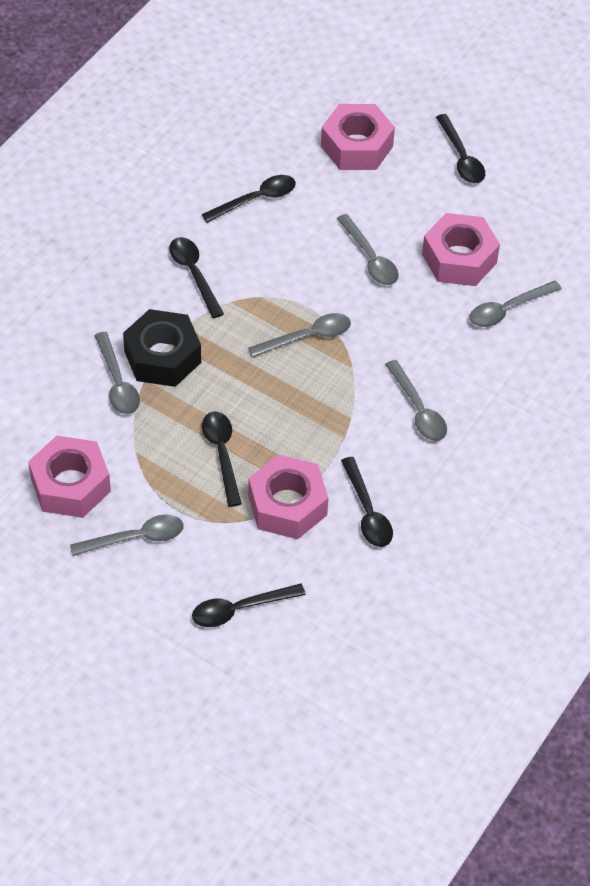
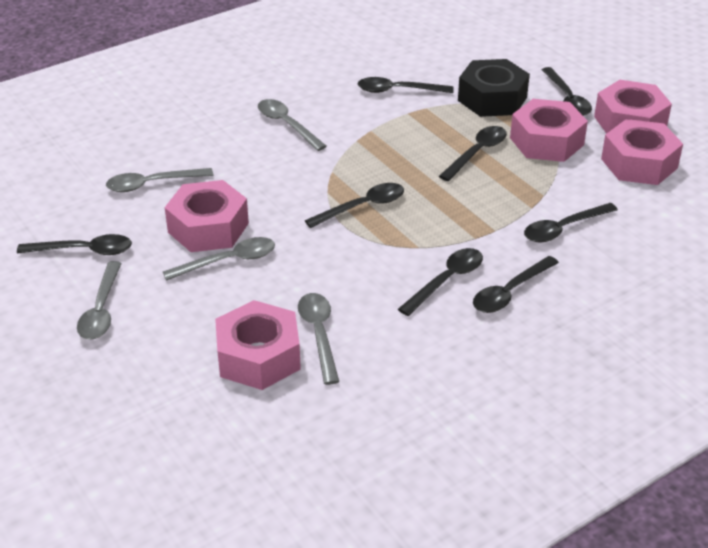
black spoon: [169,237,224,318] [192,584,306,627] [202,175,296,223] [202,412,242,507] [341,457,393,547] [436,114,485,183] = 6 -> [17,234,132,255] [305,183,404,228] [358,77,454,93] [398,248,483,316] [439,126,507,181] [473,256,559,313] [524,203,618,242] [542,67,592,116] = 8
grey spoon: [70,515,184,556] [94,332,140,414] [248,313,351,357] [337,214,399,285] [385,360,447,441] [470,280,562,327] = 6 -> [77,261,122,340] [106,168,214,192] [163,237,275,281] [258,99,327,151] [298,293,339,385] = 5
pink nut: [28,436,111,518] [248,454,328,539] [321,104,395,170] [422,213,500,286] = 4 -> [165,180,249,252] [215,300,301,390] [510,99,588,162] [594,80,672,134] [601,119,683,185] = 5

